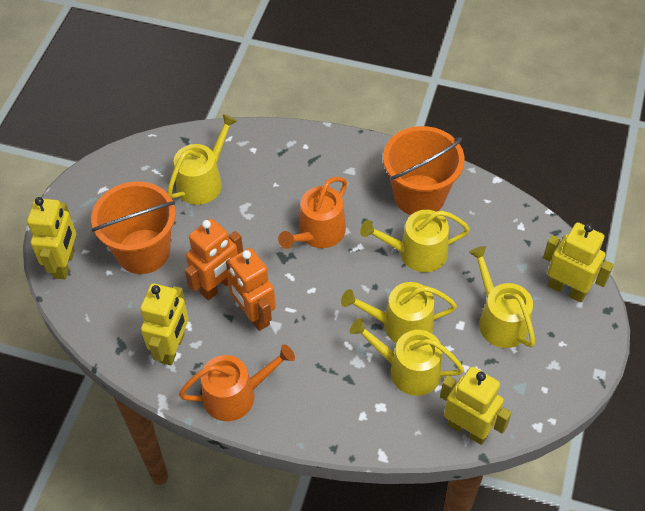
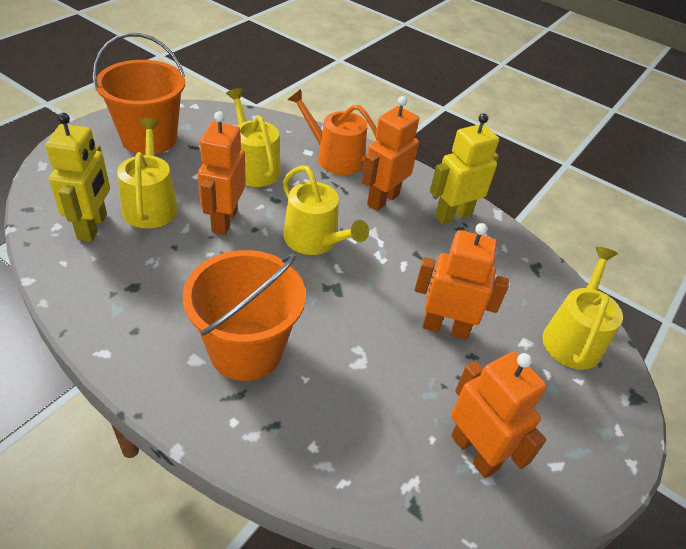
orange robot: [185,218,243,300] [226,248,276,331] = 2 -> [198,111,246,235] [362,96,419,211] [414,223,509,340] [451,352,547,478] = 4
orange watering can: [179,344,295,421] [278,177,347,249] = 2 -> [287,89,377,175] = 1
yellow robot: [27,197,76,279] [140,283,189,365] [440,367,512,445] [543,222,614,302] = 4 -> [45,113,110,242] [430,113,499,224] = 2
yellow watering can: [167,114,237,205] [341,282,457,343] [350,318,464,396] [360,210,470,272] [469,246,535,348] = 5 -> [117,118,178,229] [226,88,281,187] [283,165,369,255] [542,247,623,370] = 4

